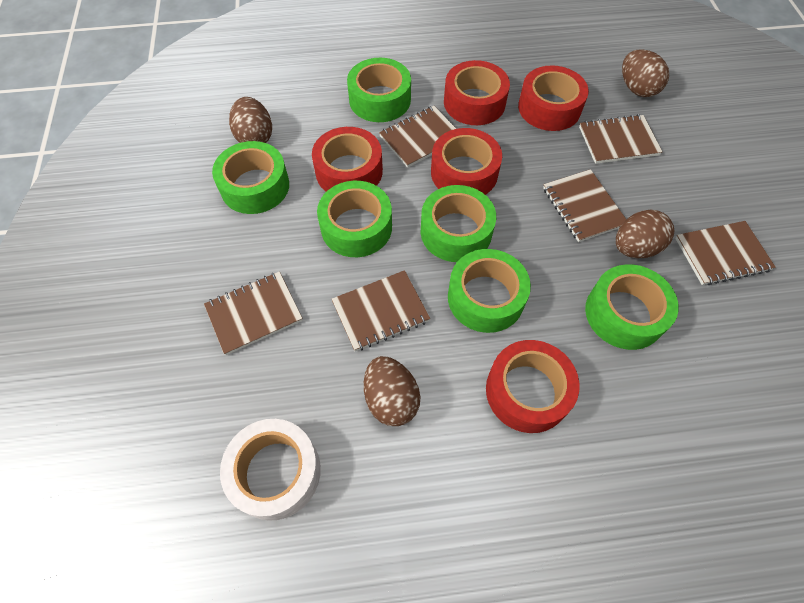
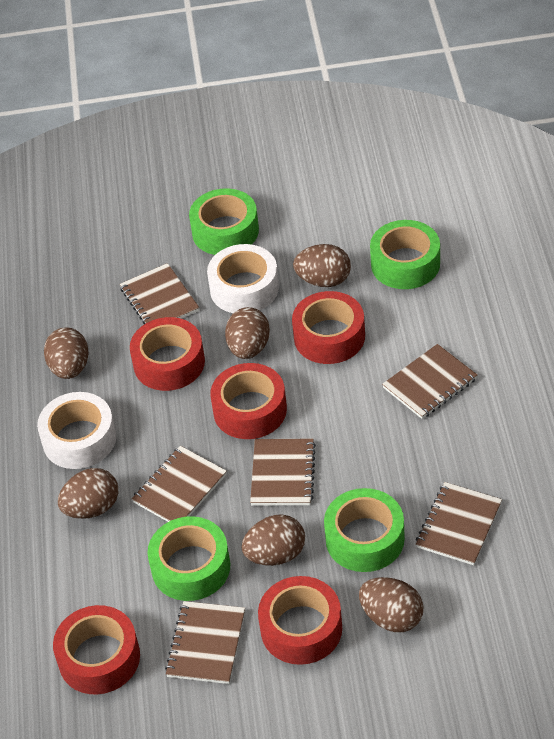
brown egg: [229,97,272,143] [364,356,420,426] [616,210,674,258] [622,49,669,97] = 4 -> [44,327,89,379] [58,468,118,519] [225,307,270,359] [242,514,305,566] [293,244,351,287] [359,577,423,632] = 6
green tape: [212,141,289,214] [317,181,392,257] [347,58,411,122] [421,185,496,262] [448,249,531,333] [585,264,679,350] = 6 -> [147,516,230,601] [189,188,259,255] [324,488,405,572] [370,220,440,289] = 4
white tape: [220,419,321,521] = 1 -> [37,392,116,469] [207,244,279,313] = 2

